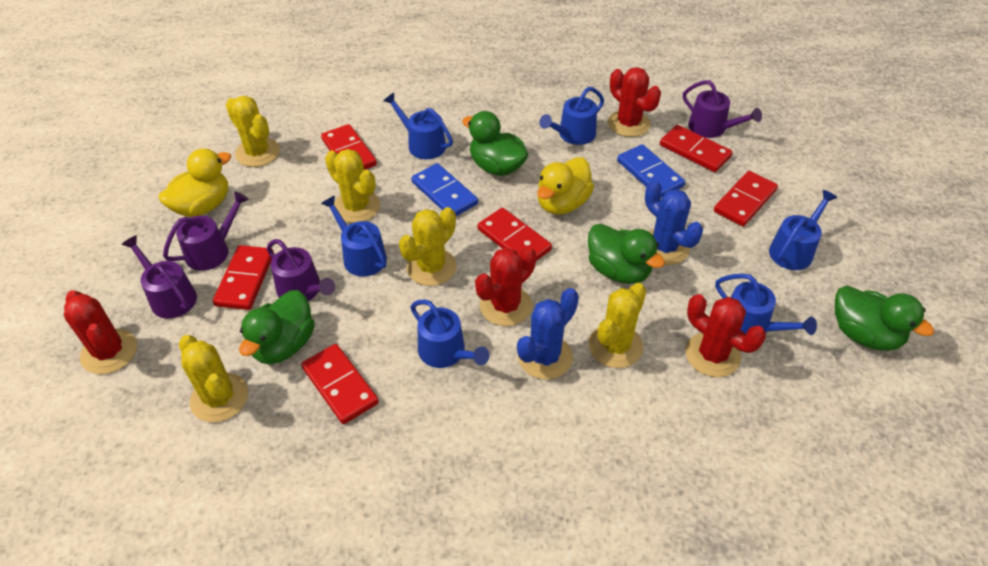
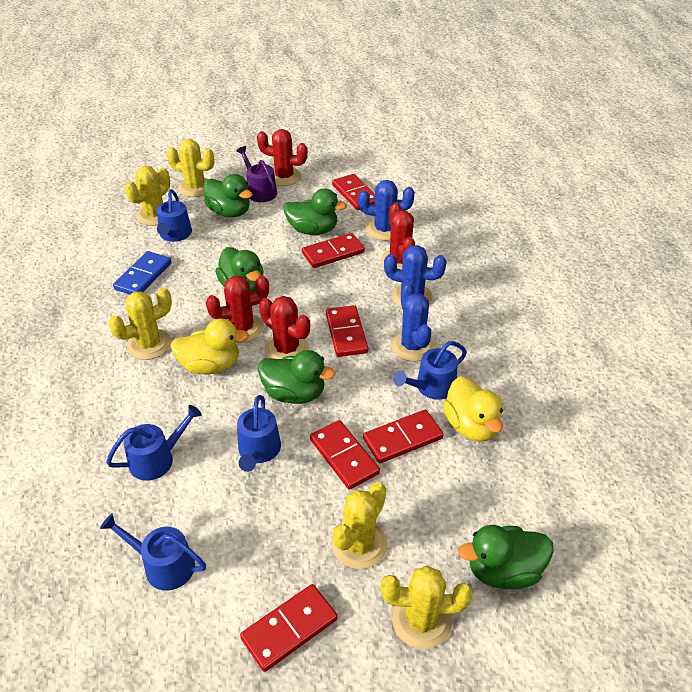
blue cactus: [517,288,579,380] [645,180,703,265] = 2 -> [358,180,415,241] [384,245,447,308] [391,282,435,362] = 3
blue domino: [411,163,478,216] [617,144,685,198] = 2 -> [113,251,172,295] = 1
blue watering can: [321,196,387,277] [383,93,453,159] [410,299,489,368] [539,87,604,145] [715,273,817,335] [769,190,837,270] = 6 -> [100,513,206,591] [106,405,202,481] [157,189,192,242] [237,395,281,472] [393,341,467,400] = 5
green duck: [239,290,315,364] [462,111,528,176] [588,224,665,284] [835,285,934,351] = 4 -> [204,174,253,217] [215,247,264,292] [258,350,336,404] [284,188,347,235] [458,525,554,589] = 5
purple watering can: [121,235,197,319] [163,191,249,271] [267,239,335,301] [683,80,762,138] = 4 -> [236,146,277,202] = 1

